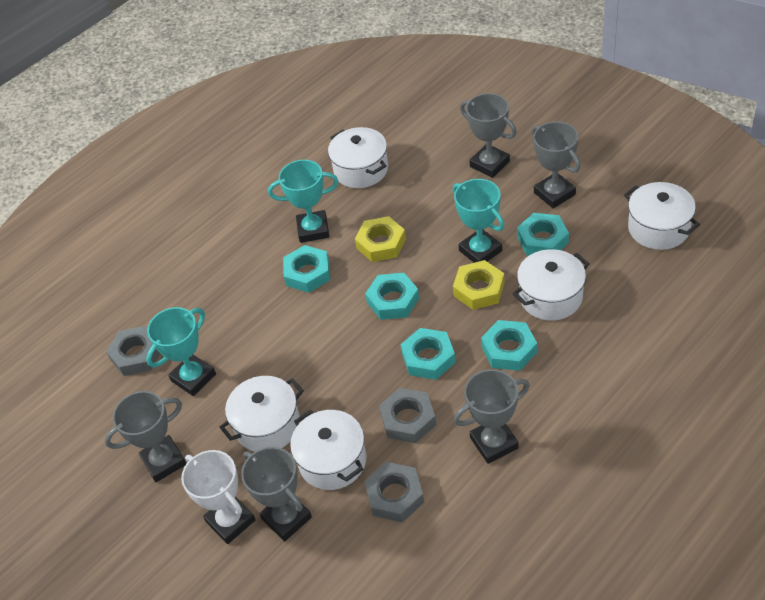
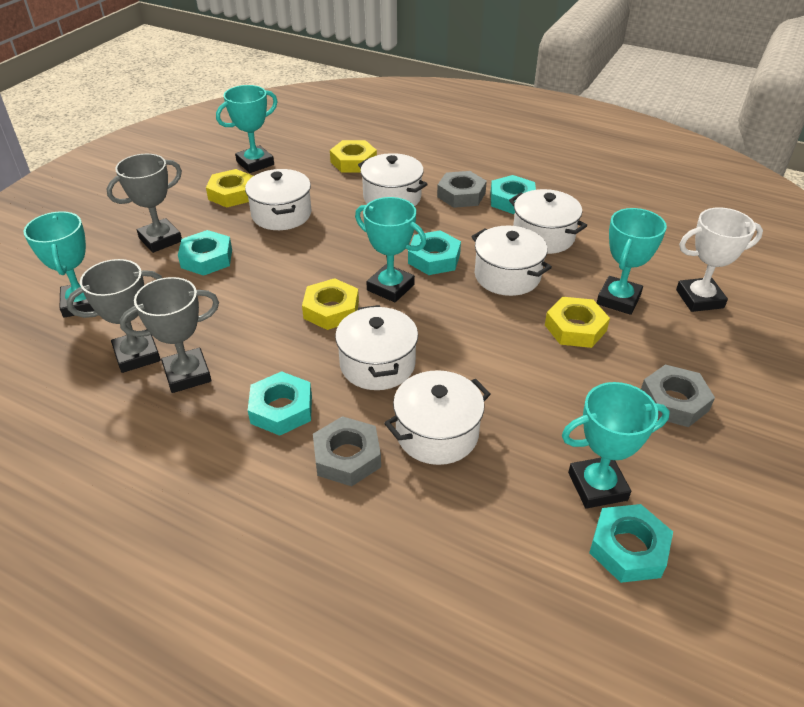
grey trophy: [105,391,186,482] [241,447,312,541] [454,369,530,464] [460,93,517,178] [531,122,581,208] = 5 -> [66,259,162,373] [107,154,182,253] [120,277,219,393] = 3
turquoise trophy: [146,307,216,396] [268,160,339,243] [453,179,504,263] = 3 -> [24,211,95,318] [216,85,278,173] [355,197,427,302] [562,382,670,509] [597,208,667,315] = 5
white pot: [219,376,304,452] [290,410,366,490] [328,127,388,188] [512,249,589,321] [624,182,700,250] = 5 -> [245,169,312,230] [335,305,418,390] [358,153,428,206] [384,370,491,465] [471,226,552,296] [509,189,587,254] = 6
yellow nut: [355,216,406,262] [453,260,505,310] = 2 -> [206,169,253,207] [302,278,359,330] [330,140,377,173] [545,297,610,348] = 4

